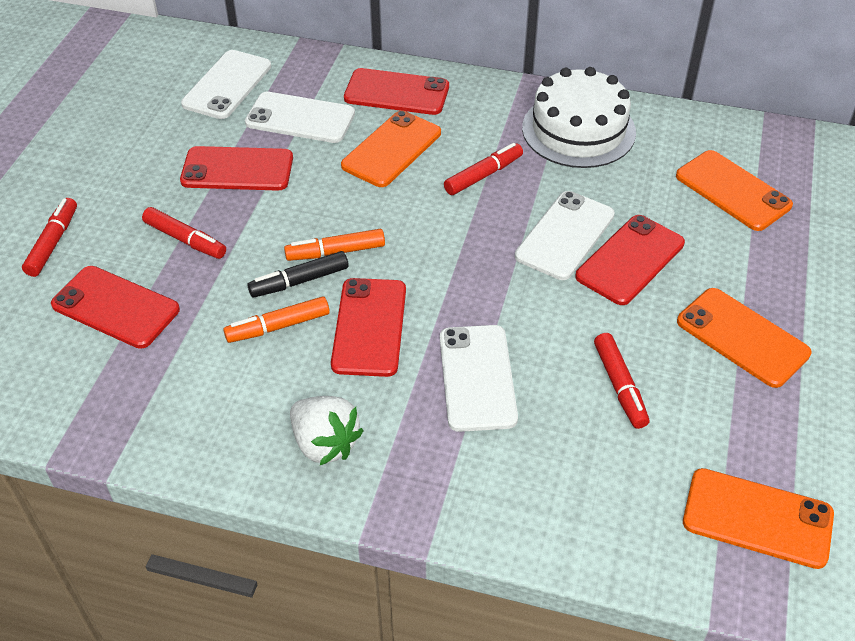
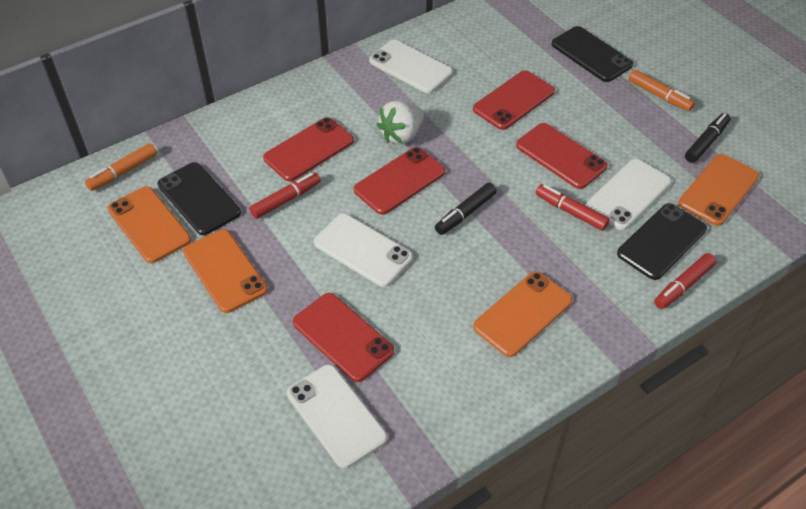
black marker: [248,251,349,297] = 1 -> [435,182,497,235] [685,113,730,163] = 2
black phone: none = 0 -> [157,162,241,235] [551,26,633,82] [617,203,707,280] = 3
red marker: [22,198,77,277] [142,207,226,259] [444,143,523,195] [594,333,649,429] = 4 -> [249,172,321,219] [536,184,610,231] [654,253,716,309] = 3
white cake: [522,67,636,168] = 1 -> none = 0

